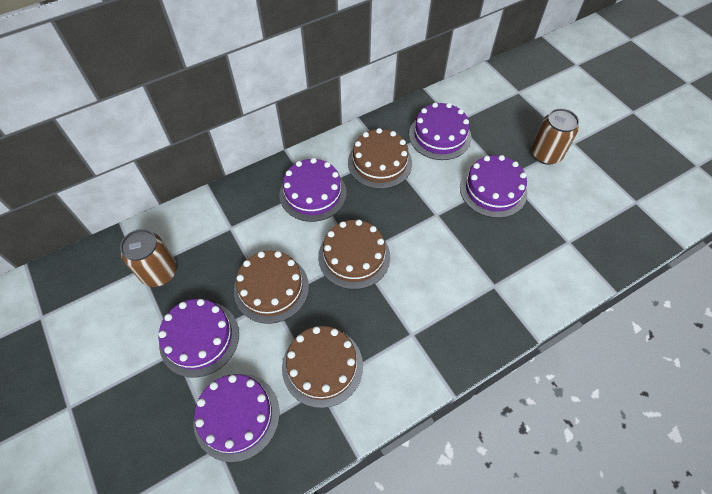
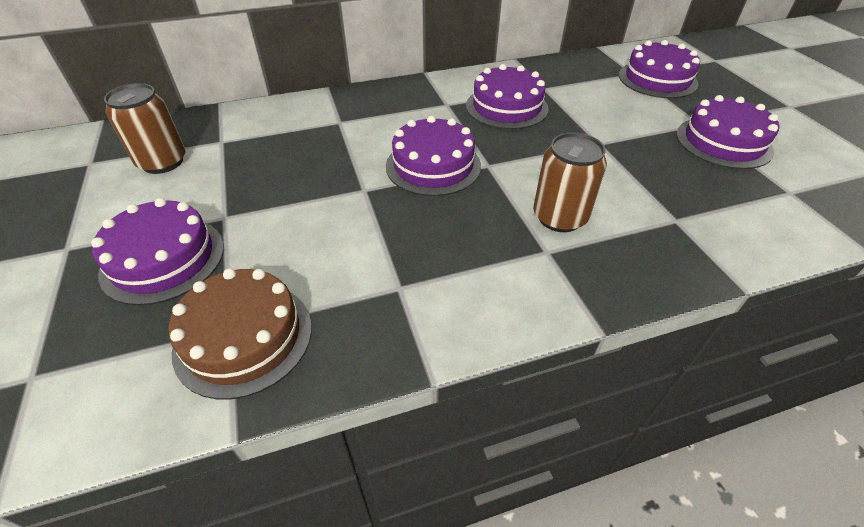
brown cake: [234,251,309,324] [282,326,363,408] [318,220,390,289] [348,128,412,189] = 4 -> [169,268,312,399] = 1

